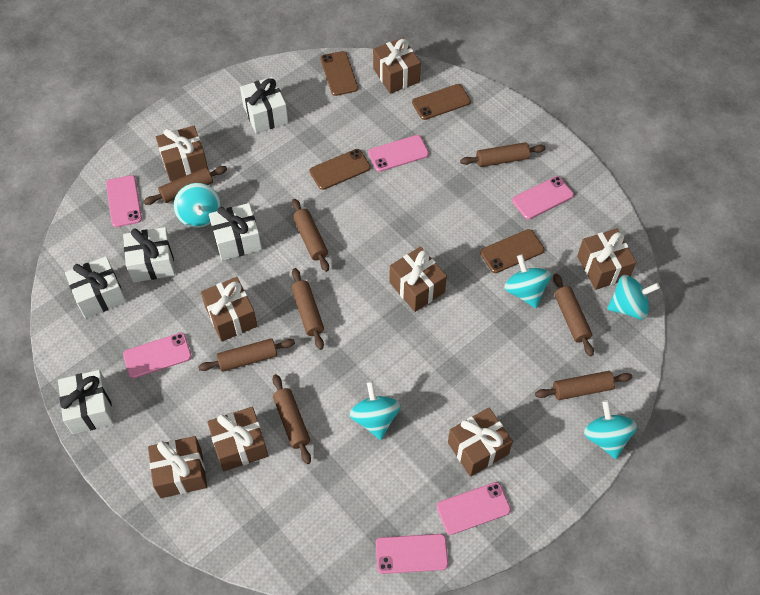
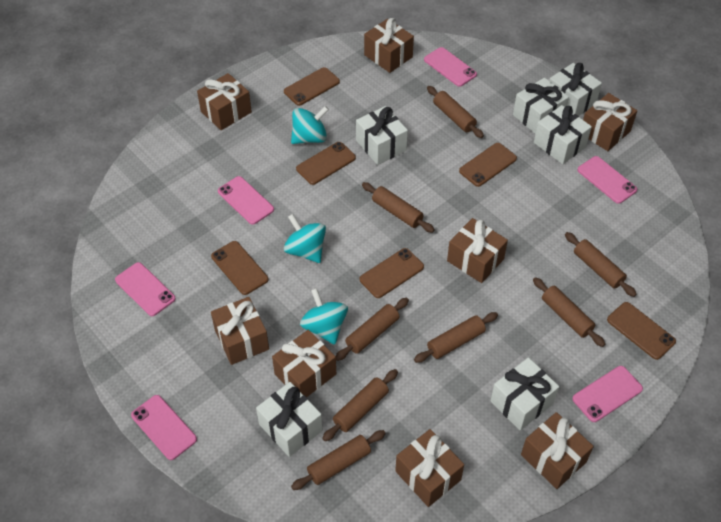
brown phone: [309,149,371,190] [320,51,358,96] [412,84,471,120] [480,229,545,273] = 4 -> [211,241,269,295] [284,67,340,106] [296,142,356,185] [360,248,424,298] [459,143,517,187] [607,302,676,360] = 6
turquoise spinning top: [174,183,221,228] [350,381,401,440] [504,254,551,308] [584,400,637,459] [607,275,660,320] = 5 -> [284,214,326,263] [291,106,329,144] [300,288,348,345] = 3
white gift: [58,370,114,434] [65,256,126,319] [123,227,175,282] [209,203,262,261] [240,77,288,134] = 5 -> [256,382,322,457] [356,106,408,165] [490,357,559,431] [513,78,569,133] [534,105,592,164] [549,63,602,116] = 6

